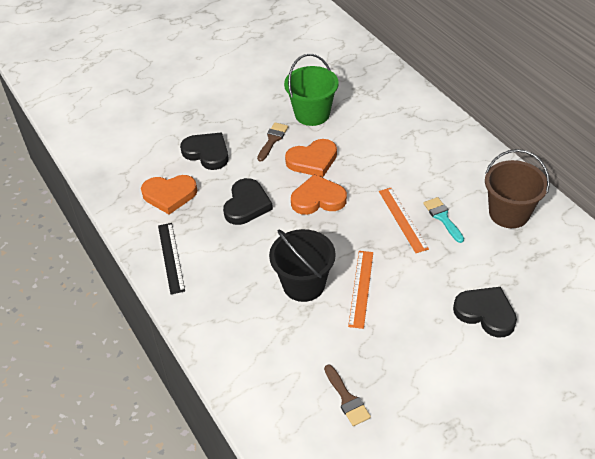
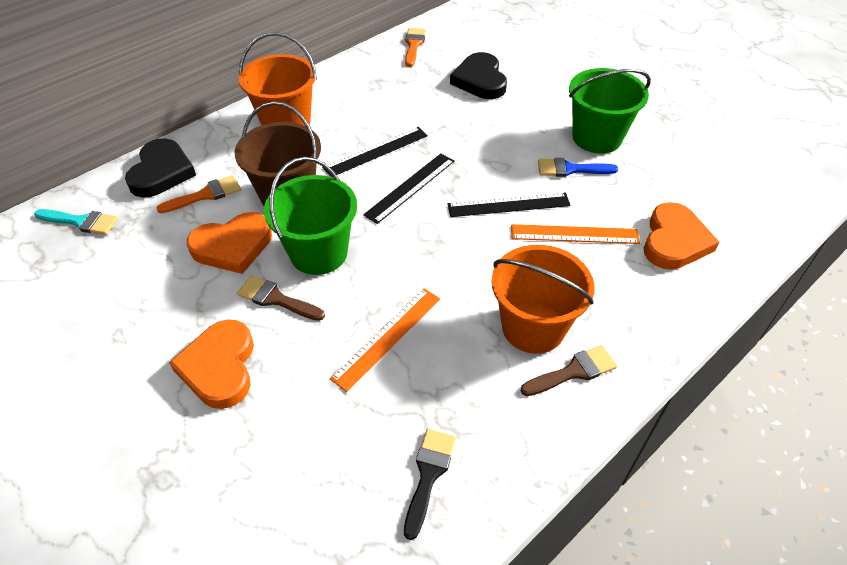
black brush: none = 0 -> [404,429,456,540] = 1
black bucket: [269,229,336,302] = 1 -> none = 0
black heart: [180,133,228,170] [223,178,273,225] [453,287,517,337] = 3 -> [125,138,196,198] [450,52,507,99] = 2
black ruler: [158,223,185,295] = 1 -> [322,127,428,177] [363,153,454,224] [447,192,571,217] = 3
blue brush: none = 0 -> [538,158,618,177] = 1
green bucket: [284,54,339,126] = 1 -> [264,157,357,275] [569,68,651,154] = 2
orange brush: none = 0 -> [157,175,241,213] [405,28,426,67] = 2
orange bucket: none = 0 -> [239,32,317,126] [491,245,595,354] = 2

